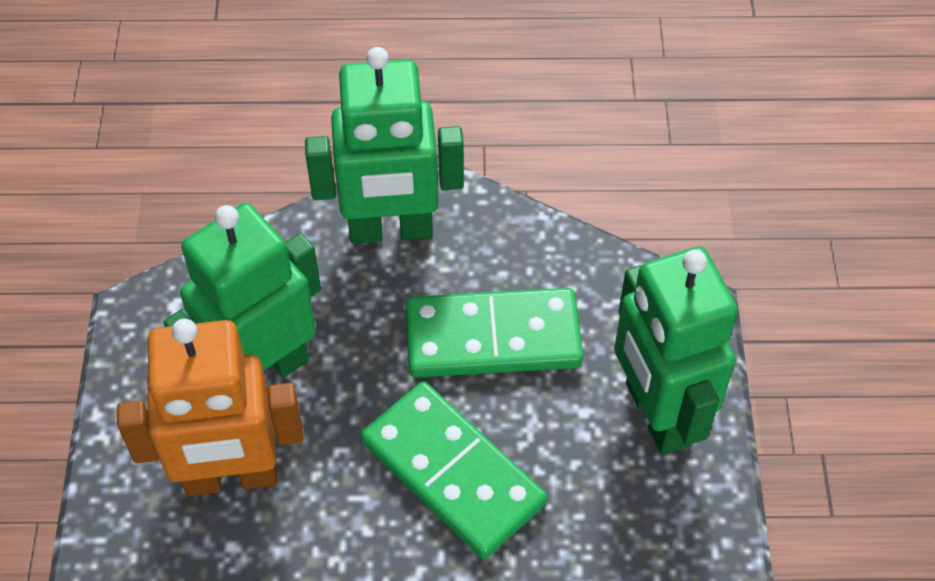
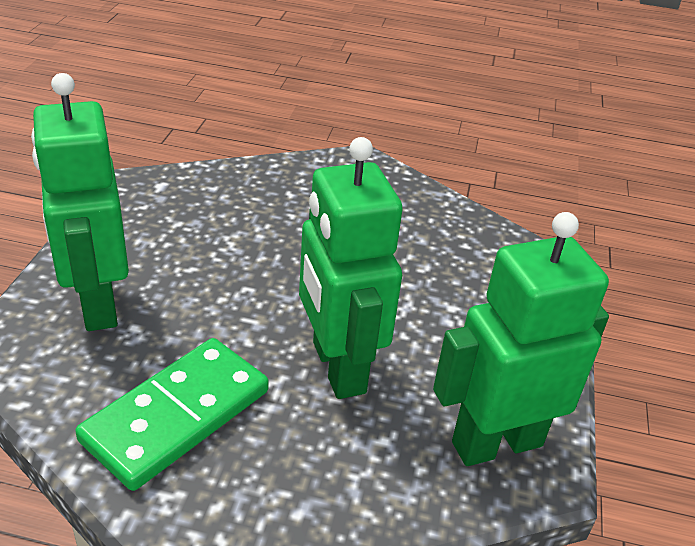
green domino: [361,382,547,559] [405,288,583,378] = 2 -> [75,338,269,491] = 1
orange robot: [117,319,304,496] = 1 -> none = 0

